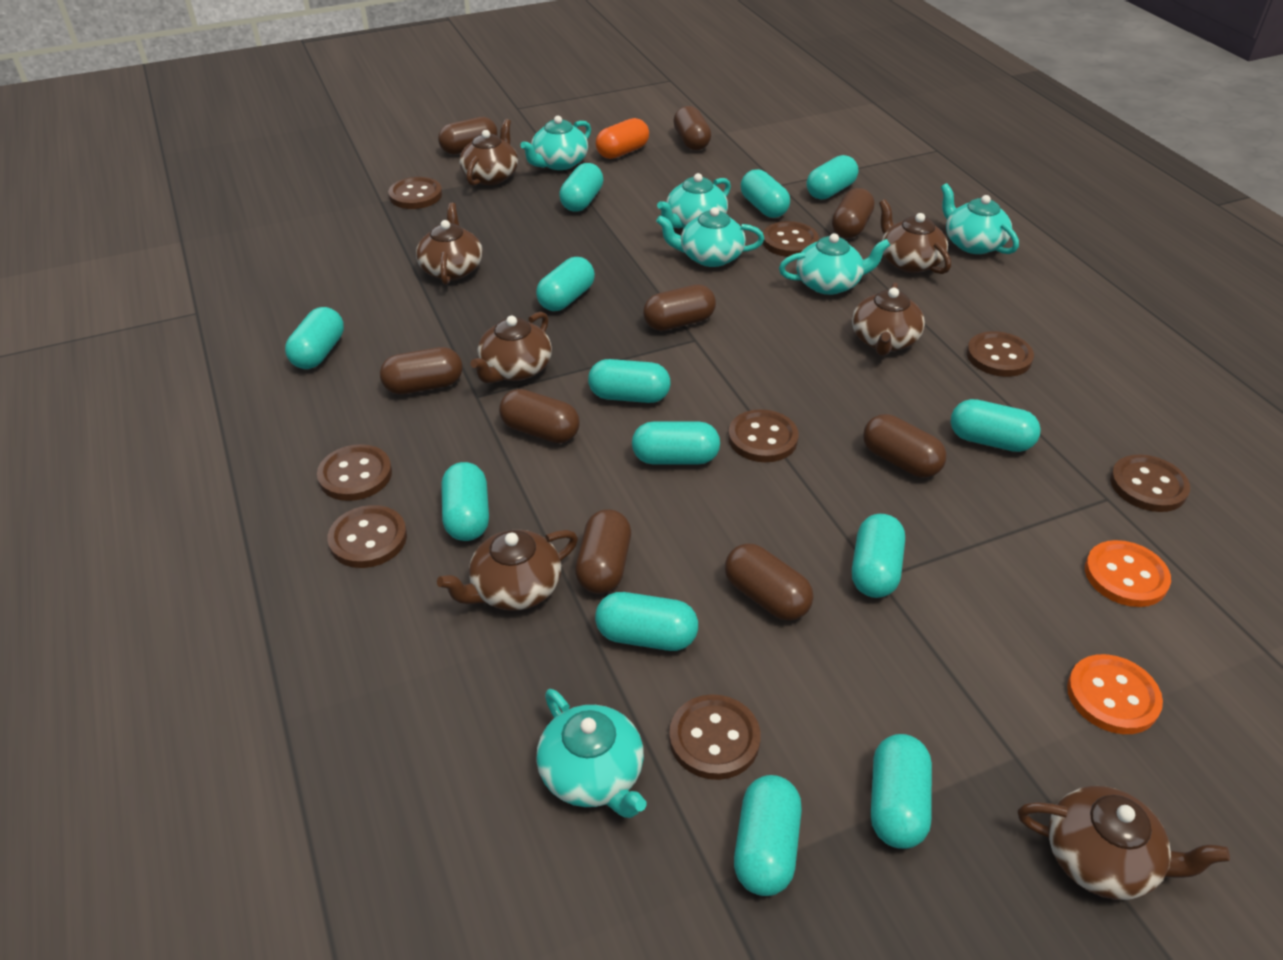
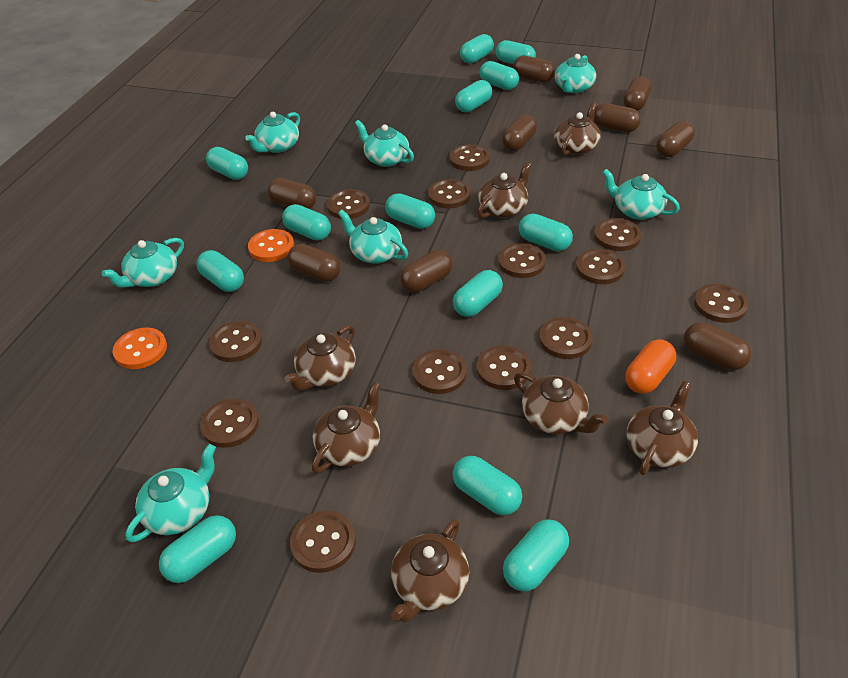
brown button: [317,444,392,501] [327,505,407,568] [388,177,442,209] [669,694,761,780] [728,409,799,462] [763,221,819,257] [967,331,1034,377] [1110,454,1190,512] = 8 -> [200,398,259,448] [209,321,262,362] [290,511,356,573] [327,189,370,219] [412,349,467,394] [428,179,471,208] [449,144,490,171] [477,345,531,390] [498,243,546,278] [539,317,593,359] [576,249,625,284] [594,218,642,251] [694,284,749,323] = 13
turquoise teapot: [520,116,591,170] [536,689,647,818] [656,207,764,267] [657,173,731,228] [779,233,890,295] [941,183,1019,254] = 6 -> [102,238,184,288] [125,444,216,543] [245,112,300,153] [338,210,408,264] [355,120,414,167] [555,54,596,93] [602,169,680,220] = 7

